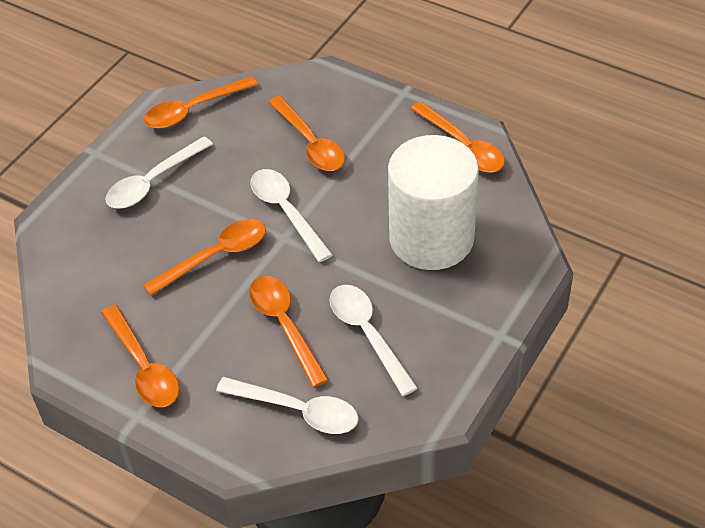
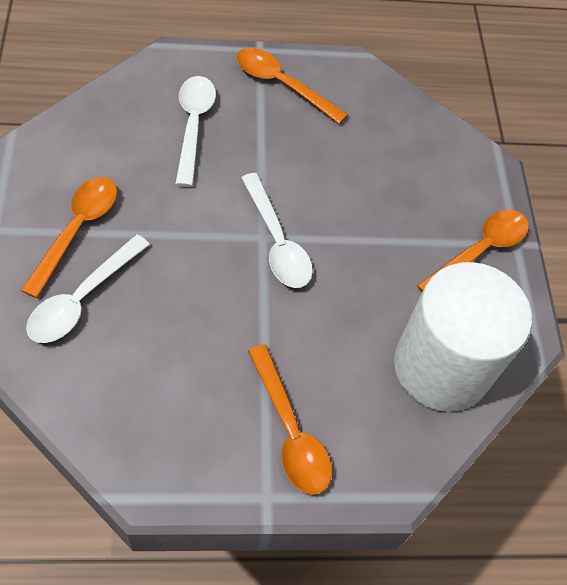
orange spoon: [101,305,180,407] [143,219,266,296] [144,76,258,129] [249,276,329,387] [268,96,345,171] [411,101,505,172] = 6 -> [21,177,117,298] [236,48,348,124] [248,344,332,495] [417,210,529,292] = 4
white spoon: [105,136,213,208] [216,377,359,434] [250,169,333,262] [329,285,418,396] = 4 -> [26,234,150,343] [175,76,216,187] [241,173,313,288] = 3

